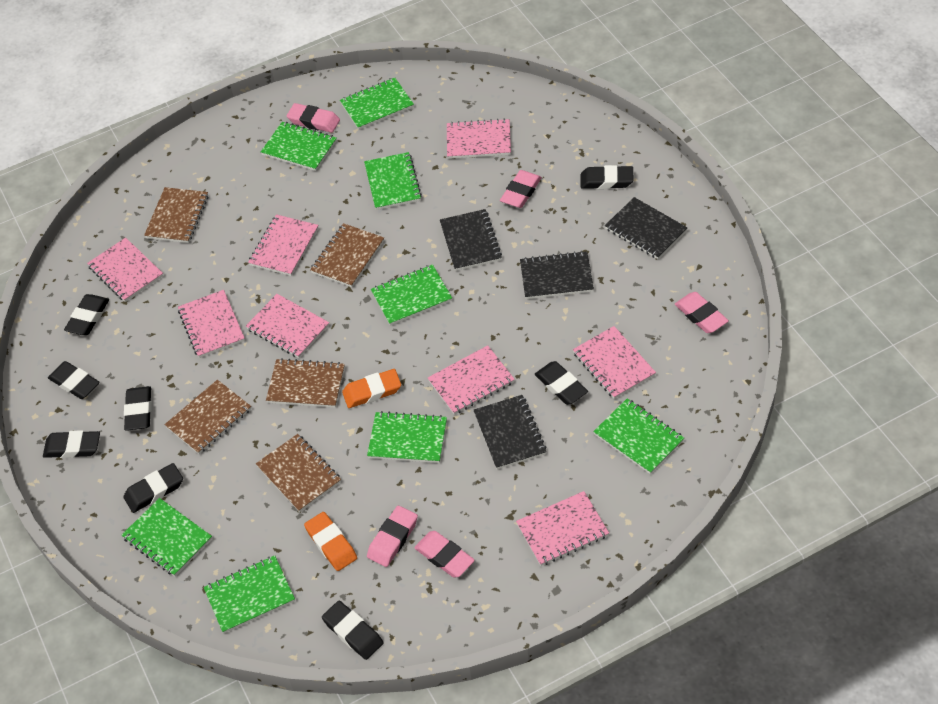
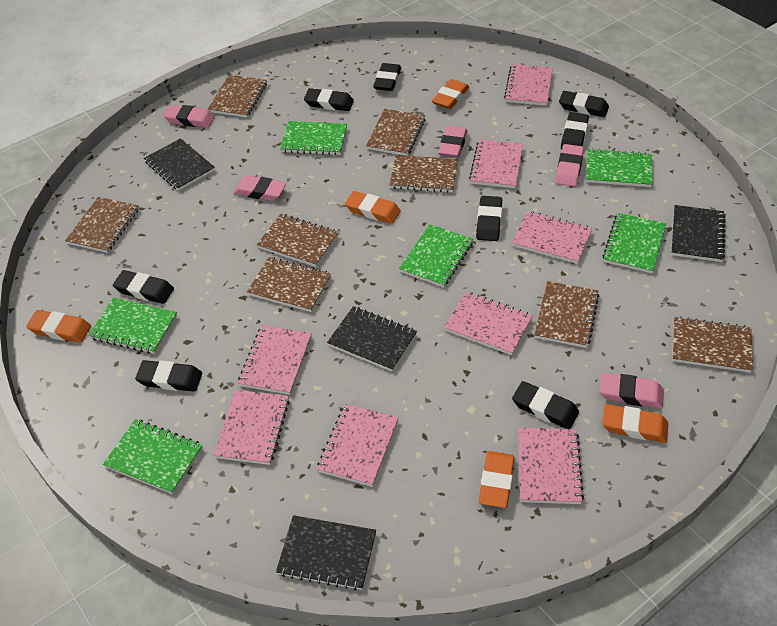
brown notebook: [144,187,208,243] [164,380,251,454] [256,434,341,512] [266,358,345,408] [310,223,384,287] = 5 -> [65,197,139,253] [208,75,267,118] [247,257,331,312] [257,214,339,267] [366,109,425,156] [389,155,458,193] [534,281,599,348] [672,316,753,373] = 8
green notebook: [122,498,212,576] [204,555,295,633] [261,122,337,171] [340,78,414,130] [364,152,422,210] [367,411,447,463] [371,264,452,326] [593,398,684,474] = 8 -> [88,298,177,354] [103,419,203,494] [280,121,347,155] [399,224,473,287] [586,149,652,187] [603,213,666,273] = 6
orange eraser: [304,512,357,571] [342,369,401,408] = 2 -> [26,310,91,343] [345,191,401,224] [432,79,469,109] [479,451,515,508] [602,404,669,443] = 5

